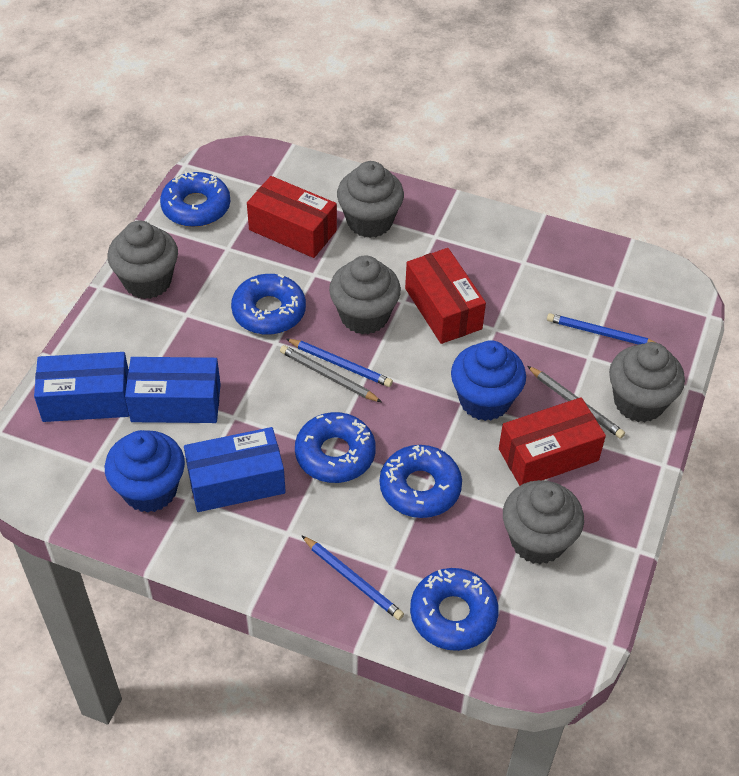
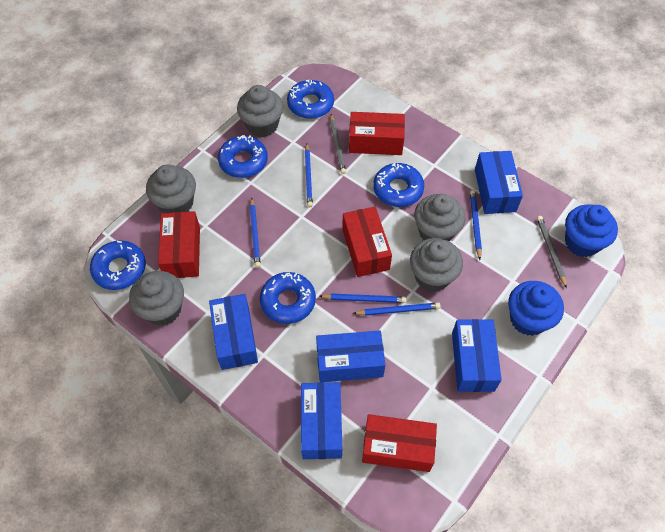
blue box: [34,352,129,422] [125,357,221,423] [184,427,286,512] = 3 -> [209,294,258,370] [301,382,342,459] [316,330,385,382] [452,319,502,392] [475,151,523,214] = 5
blue pencil: [286,338,393,387] [301,535,404,620] [547,313,657,345] = 3 -> [250,198,261,268] [305,144,313,207] [319,293,407,303] [353,303,441,316] [470,190,482,260] = 5
red box: [247,176,337,258] [405,248,486,344] [499,397,606,486] = 3 -> [158,211,200,278] [342,207,392,277] [349,112,405,155] [362,414,437,472] = 4

